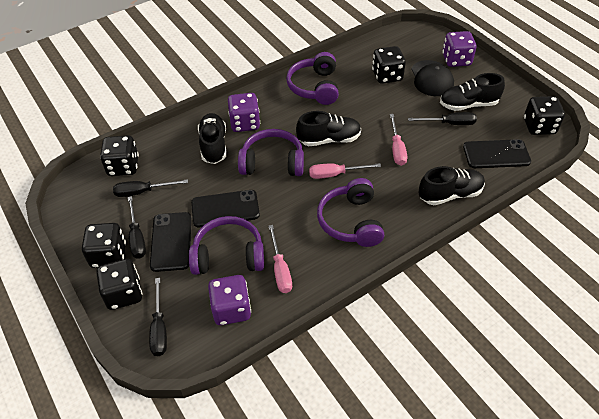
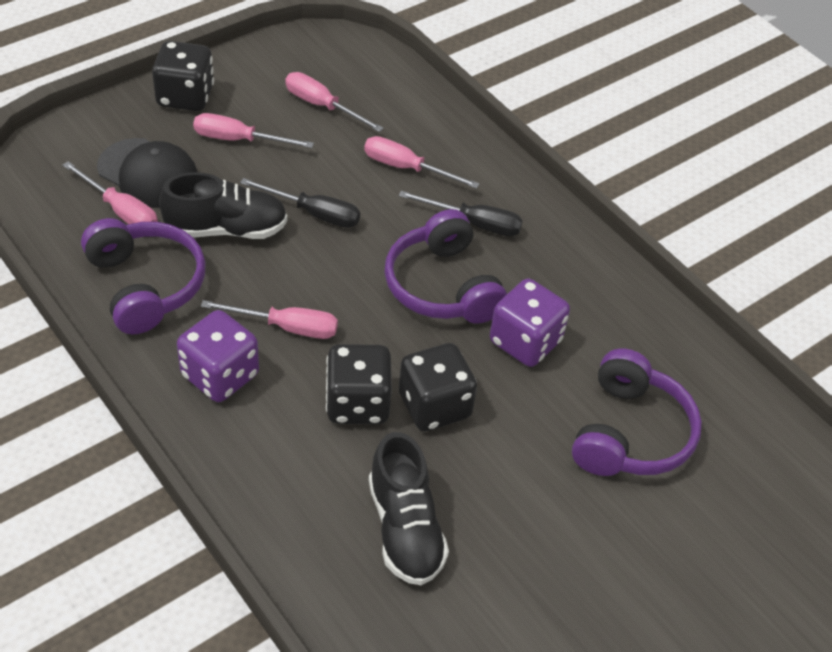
black dice: [82,223,126,268] [96,259,142,310] [100,135,139,176] [372,46,406,84] [524,96,565,135] = 5 -> [152,41,214,111] [326,344,392,424] [399,343,477,431] = 3
black phone: [150,212,191,272] [191,190,260,227] [463,139,531,168] = 3 -> none = 0
black screwdriver: [113,179,188,197] [128,196,146,259] [149,278,167,356] [408,112,477,125] = 4 -> [240,178,360,228] [399,191,523,236] = 2
black shoe: [198,113,226,164] [296,111,361,146] [419,166,485,205] [440,73,505,111] = 4 -> [159,172,287,239] [369,432,449,585] = 2
pink screwdriver: [268,225,292,293] [309,163,381,179] [390,114,407,166] = 3 -> [62,161,158,224] [193,113,314,148] [201,300,338,339] [285,72,384,132] [364,136,480,189] = 5
purple dice: [208,275,251,325] [228,93,260,132] [442,31,476,67] = 3 -> [177,310,259,402] [490,279,570,367] = 2
purple headphones: [189,216,264,275] [238,129,304,176] [286,52,339,105] [317,178,384,247] = 4 -> [81,218,206,334] [385,209,507,324] [572,348,702,476] = 3

